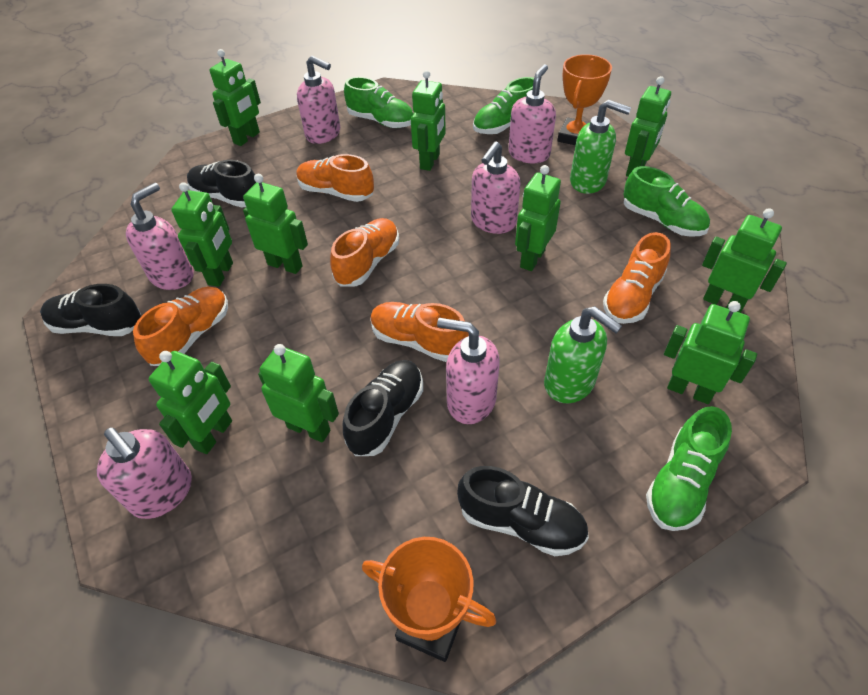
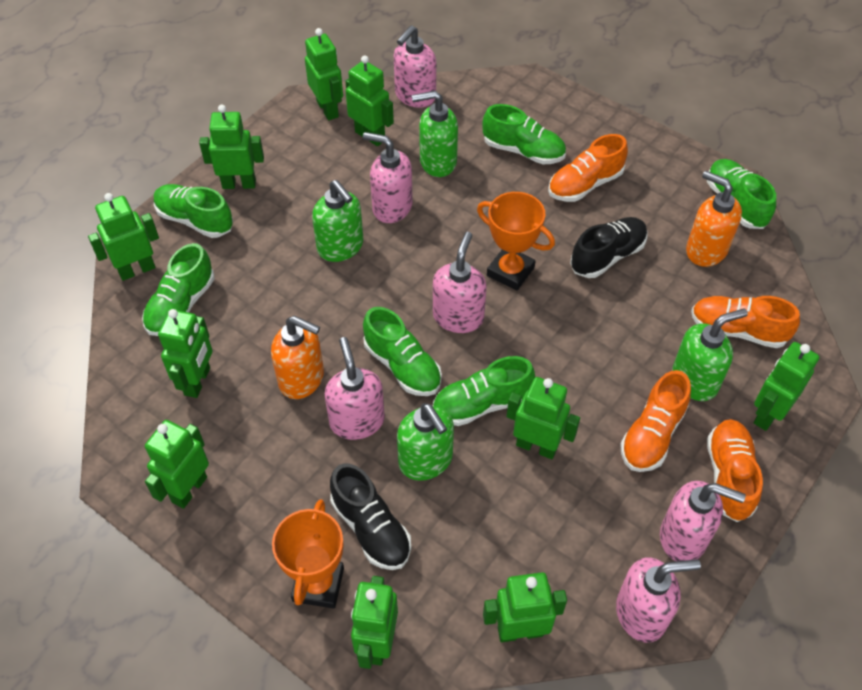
black shoe: [40,284,141,336] [187,160,256,207] [343,360,423,456] [457,466,589,556] = 4 -> [330,463,411,570] [570,217,647,278] = 2
green shoe: [344,77,413,128] [473,77,534,134] [623,166,710,237] [646,406,732,531] = 4 -> [142,243,215,336] [154,184,233,238] [363,307,442,396] [433,356,535,426] [482,104,566,164] [707,159,776,229] = 6
green soap dispenser: [544,306,622,403] [570,99,631,194] = 2 -> [312,180,363,262] [397,403,454,481] [412,91,458,177] [672,308,748,401] = 4
orange shoe: [133,287,228,366] [296,154,374,202] [330,218,399,287] [370,302,469,362] [603,232,671,324] = 5 -> [548,134,628,202] [620,370,691,472] [691,296,800,348] [707,419,763,522] = 4
orange soap dispenser: none = 0 -> [271,316,324,399] [686,171,742,267] = 2

